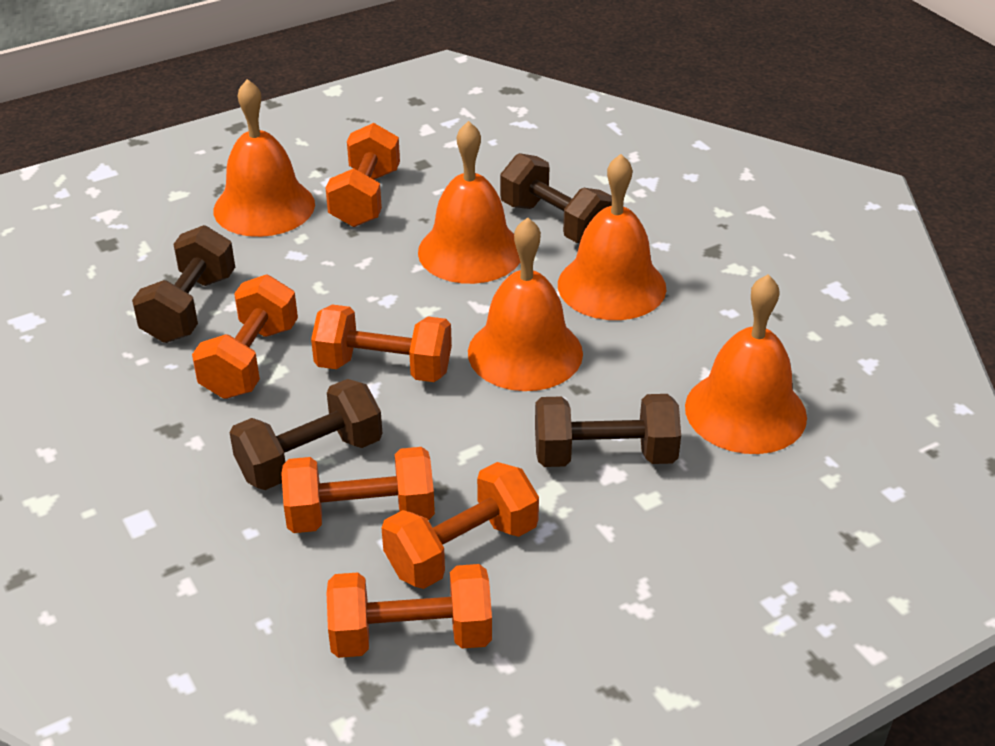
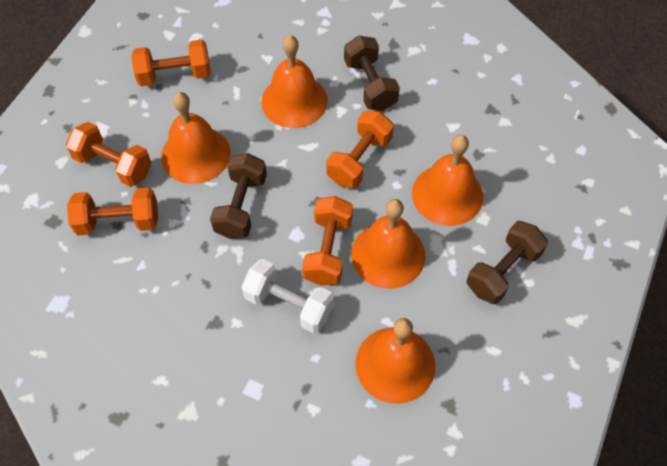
brown dumbbell: [132,225,235,343] [230,379,383,490] [500,153,612,243] [535,394,681,467] = 4 -> [210,153,267,239] [344,35,400,111] [467,221,548,304] = 3
orange dumbbell: [192,274,298,399] [281,447,435,533] [311,305,452,382] [326,123,400,227] [327,564,492,658] [382,462,539,589] = 6 -> [66,122,152,187] [67,188,158,235] [131,40,211,86] [302,196,353,286] [326,111,394,188] = 5
white dumbbell: none = 0 -> [242,259,334,333] = 1

